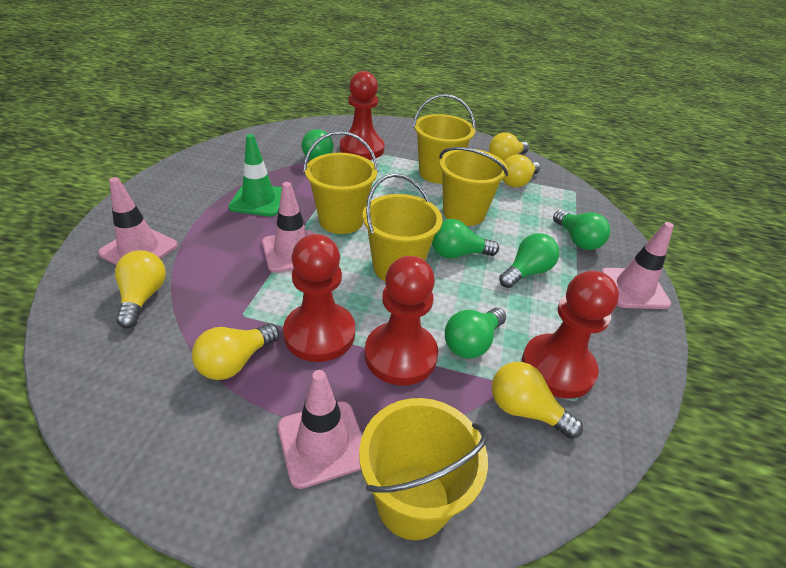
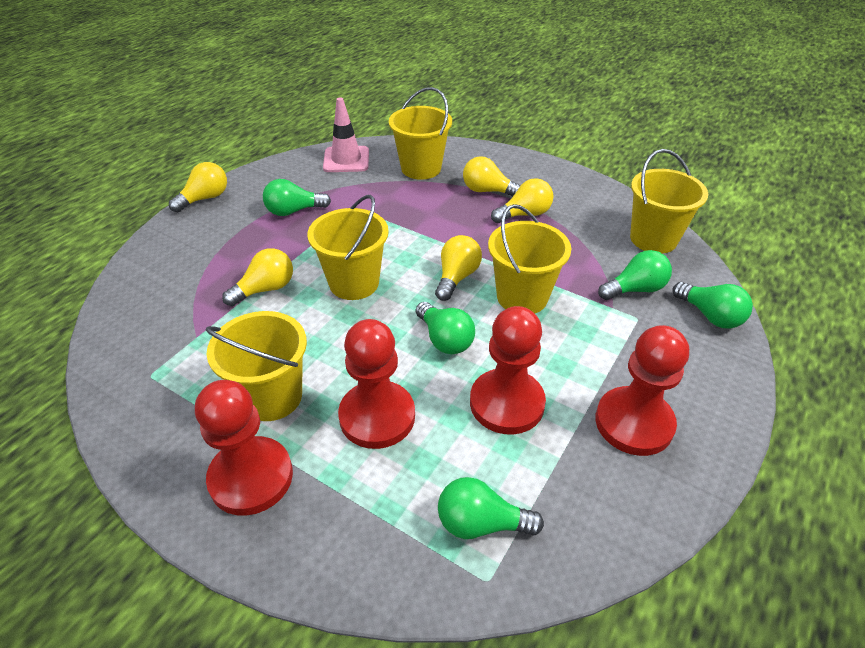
green traffic cone: [228,134,282,217] = 1 -> none = 0
pink traffic cone: [98,177,178,265] [262,182,315,273] [278,370,362,489] [601,222,674,309] = 4 -> [323,97,369,172] = 1

